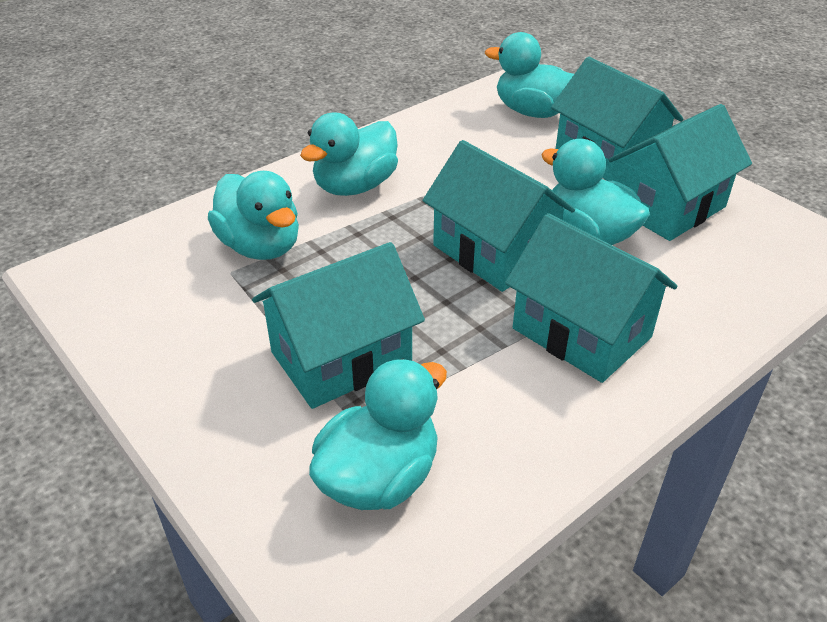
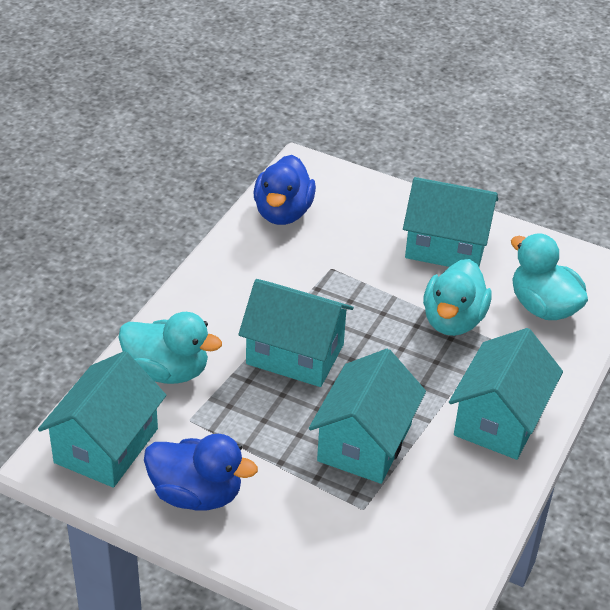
blue duck: none = 0 -> [144,434,258,510] [254,155,316,225] = 2
turquoise duck: [208,171,299,260] [300,112,398,196] [309,358,447,510] [485,32,574,118] [541,139,650,245] = 5 -> [118,312,222,384] [423,259,492,336] [511,233,588,320] = 3

